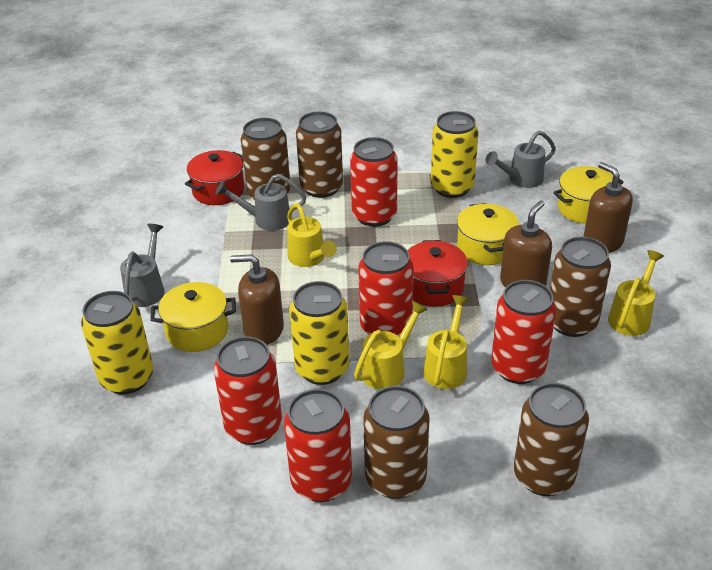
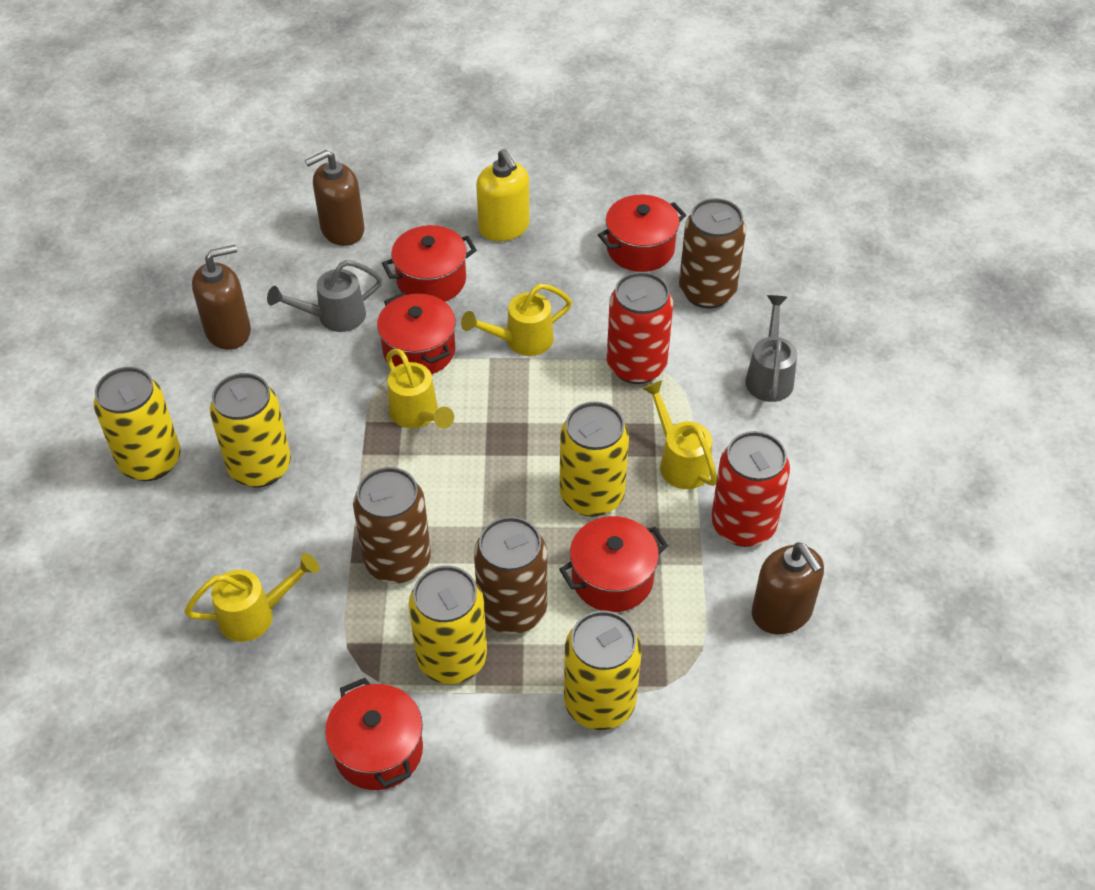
brown can: [241,118,291,200] [296,111,343,198] [363,386,429,499] [514,383,589,496] [550,237,611,337] = 5 -> [353,467,431,583] [474,517,547,634] [679,198,746,309] = 3
grey watering can: [120,224,164,307] [215,174,306,231] [485,131,556,188] = 3 -> [267,260,382,332] [745,295,797,402] = 2
red can: [214,337,282,445] [284,389,352,502] [350,137,398,227] [358,241,414,337] [491,280,556,384] = 5 -> [607,272,673,384] [711,431,790,547] = 2
red pot: [185,150,244,205] [408,240,468,307] = 2 -> [325,678,423,790] [377,292,456,374] [382,225,477,302] [559,516,668,612] [598,195,686,272] = 5
yellow can: [81,291,154,394] [289,281,349,385] [431,111,479,198] = 3 -> [94,367,181,481] [210,373,291,487] [408,565,487,684] [560,401,629,517] [564,611,642,730] = 5
yellow pot: [150,282,236,352] [457,203,519,265] [553,166,624,224] = 3 -> none = 0
yellow soap dispenser: none = 0 -> [476,149,530,241] = 1

